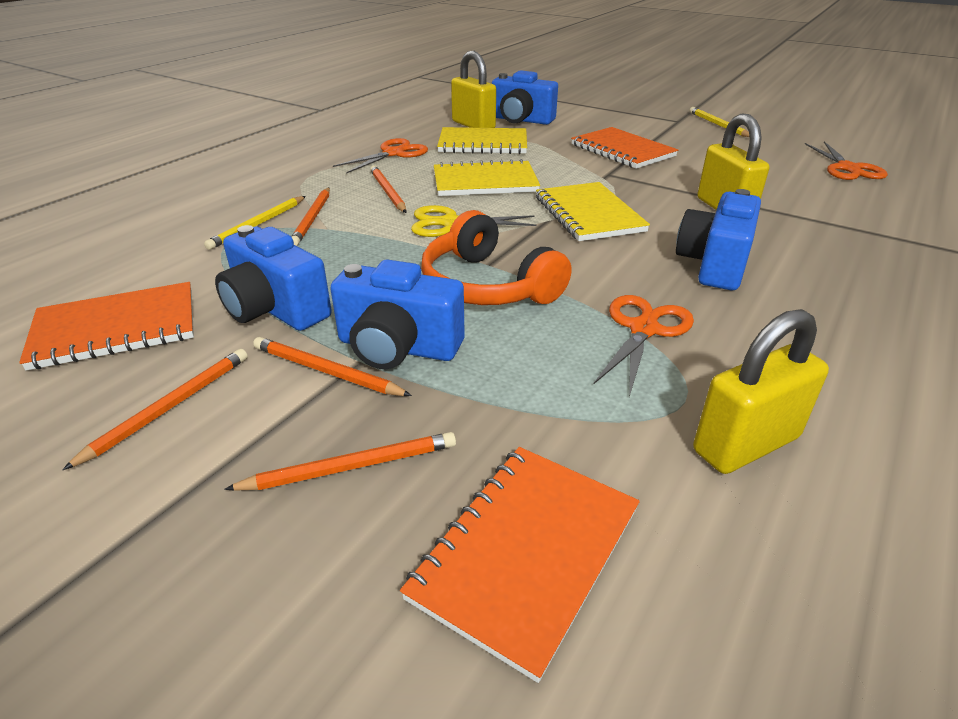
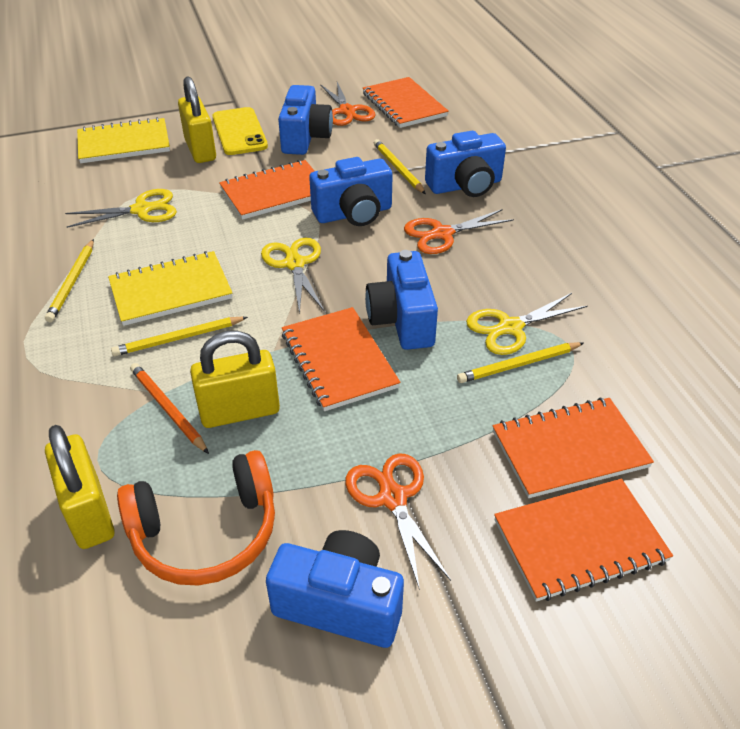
blue camera: [215,225,332,331] [330,259,465,369] [491,70,558,125] [676,189,761,290] = 4 -> [266,530,404,648] [278,85,333,155] [309,157,393,226] [365,250,438,350] [425,131,506,197] = 5
orange notebook: [19,282,194,371] [400,447,640,683] [571,127,678,169] = 3 -> [219,160,314,220] [282,307,401,411] [363,77,449,128] [492,397,654,498] [494,479,673,602] = 5
orange pencil: [62,349,248,470] [224,432,456,491] [253,337,412,396] [291,187,330,246] [370,165,406,213] = 5 -> [130,363,209,454] = 1
yellow notebook: [434,159,540,196] [437,127,527,154] [536,182,650,241] = 3 -> [77,117,170,163] [108,251,232,326] = 2
yellow pencil: [204,196,306,250] [689,107,749,137] = 2 -> [45,239,94,322] [111,317,248,356] [374,139,426,194] [457,342,584,383] = 4
yellow phone: none = 0 -> [213,107,268,155] = 1
yellow scissors: [411,205,536,237] = 1 -> [65,189,177,228] [261,237,324,314] [466,293,588,355] = 3

